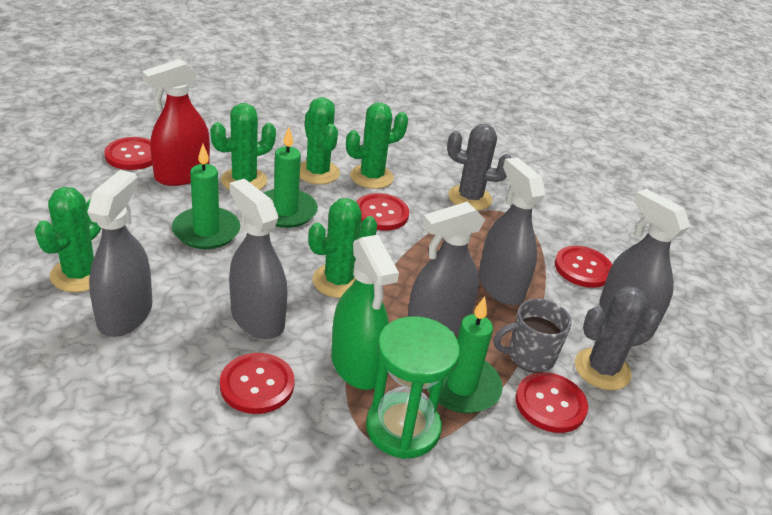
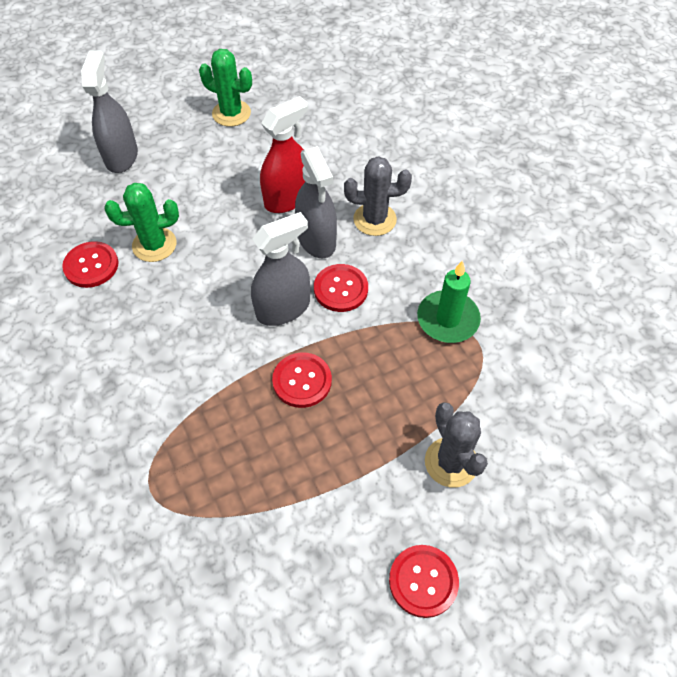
green cactus: [35,187,101,292] [210,103,276,190] [300,97,340,184] [308,198,377,298] [346,102,408,189] = 5 -> [104,183,179,262] [199,49,252,127] = 2
green candle: [172,144,240,249] [264,127,318,228] [426,297,503,413] = 3 -> [417,260,481,343] = 1
green hourglass: [366,316,460,459] = 1 -> none = 0
green spray bottle: [331,235,399,390] = 1 -> none = 0
grey mug: [494,299,572,373] = 1 -> none = 0
grey spray bottle: [87,170,153,337] [229,179,287,339] [408,201,485,335] [478,157,546,305] [599,189,690,322] = 5 -> [81,50,138,173] [251,212,310,326] [295,146,337,258] = 3
red button: [104,137,152,170] [220,353,295,414] [356,193,409,230] [516,372,588,433] [555,246,612,288] = 5 -> [62,241,118,288] [272,352,332,408] [314,264,368,312] [389,545,459,618] = 4

